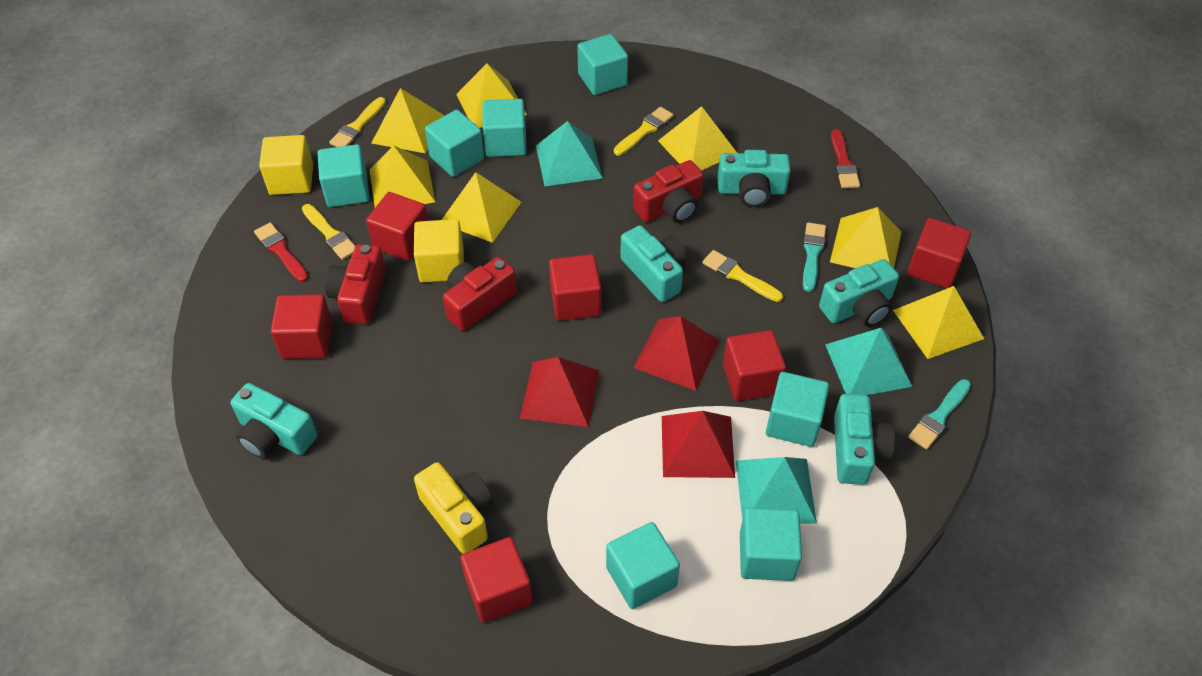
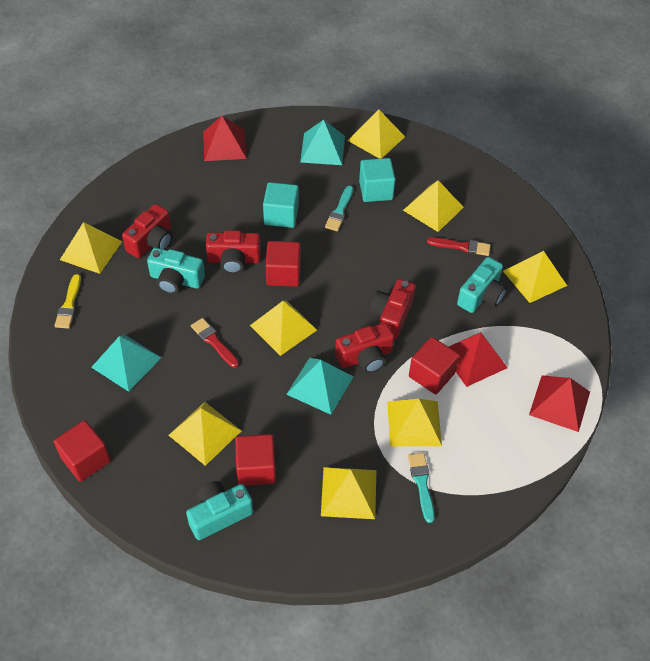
red camera: [325,244,386,325] [443,257,517,331] [633,160,703,223] = 3 -> [122,204,173,258] [206,230,261,274] [335,322,394,373] [370,279,416,339] = 4
red cube: [271,294,333,359] [366,192,428,261] [460,537,533,623] [549,254,601,321] [723,330,786,401] [907,218,971,288] = 6 -> [54,420,111,482] [235,434,276,486] [265,241,301,287] [409,337,459,394] = 4
turquoise camera: [230,383,318,459] [620,225,687,302] [718,150,791,207] [819,259,899,327] [834,394,895,485] = 5 -> [147,248,205,294] [186,481,253,540] [457,257,507,313] = 3
turquoise cube: [318,144,369,207] [425,110,484,177] [482,99,527,157] [577,34,628,95] [606,522,680,609] [740,508,802,581] [766,372,829,447] = 7 -> [263,182,299,228] [359,158,395,202] = 2
yellow brush: [302,204,355,260] [329,97,386,147] [614,107,673,156] [702,250,783,302] = 4 -> [54,274,81,329] = 1
yellow camera: [414,462,493,554] = 1 -> none = 0
yellow cube: [259,135,313,195] [414,219,464,282] = 2 -> none = 0
yellow pyramid: [369,145,435,207] [371,88,444,153] [442,172,521,243] [456,64,527,128] [658,106,737,170] [830,207,901,268] [893,286,984,359] = 7 -> [60,222,122,274] [169,402,241,466] [250,301,317,356] [321,467,376,519] [348,110,405,159] [387,399,442,446] [403,180,464,232] [503,251,567,303] = 8

